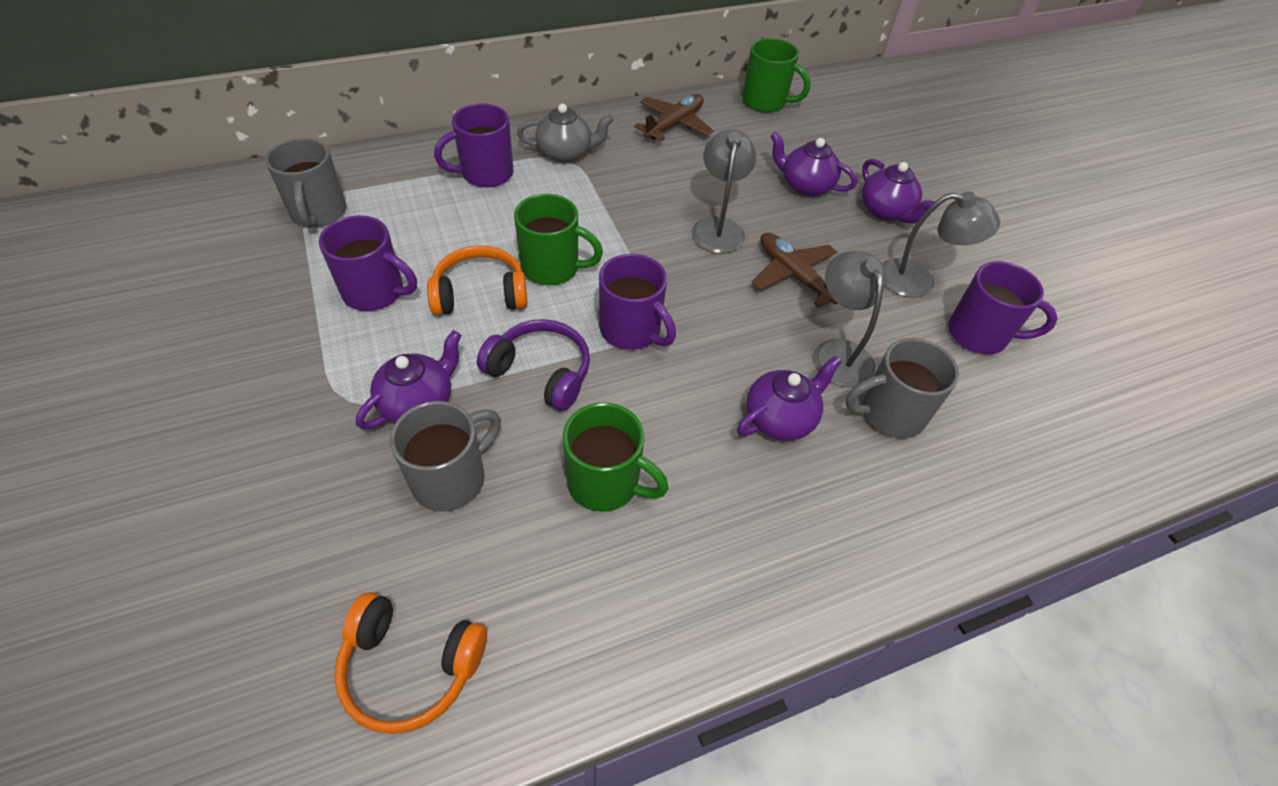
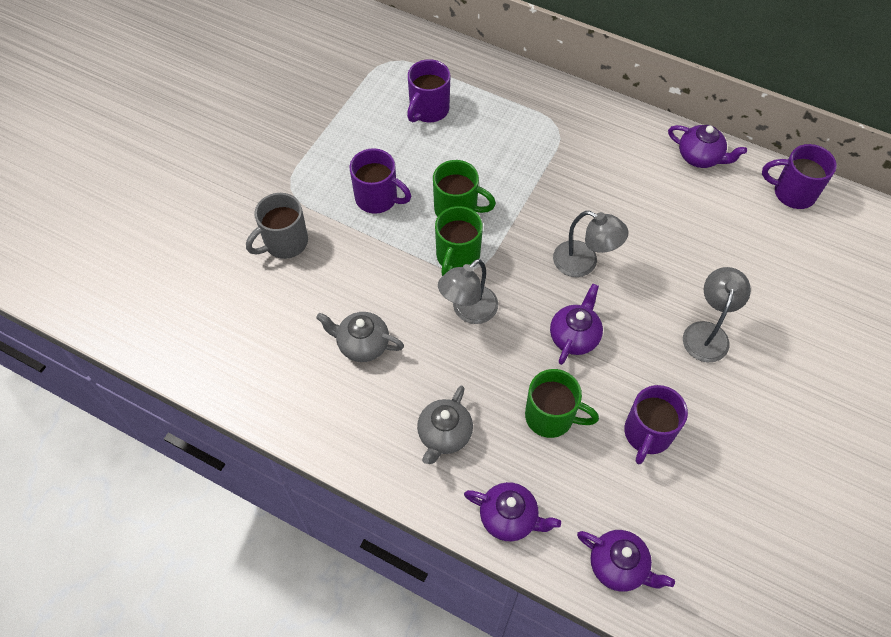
brown plane: [634,94,714,141] [752,233,838,308] = 2 -> none = 0
grey mug: [265,138,347,228] [390,401,501,512] [845,338,959,439] = 3 -> [246,193,308,259] = 1
grey teapot: [517,104,613,163] = 1 -> [316,312,404,362] [417,385,473,464] = 2
orange headphones: [334,592,487,734] [427,245,527,315] = 2 -> none = 0
purple headphones: [477,319,590,411] = 1 -> none = 0

